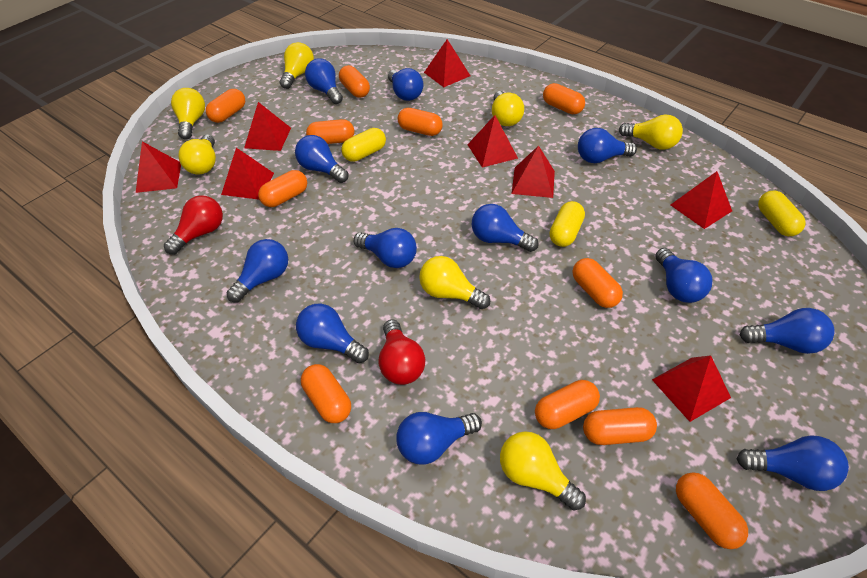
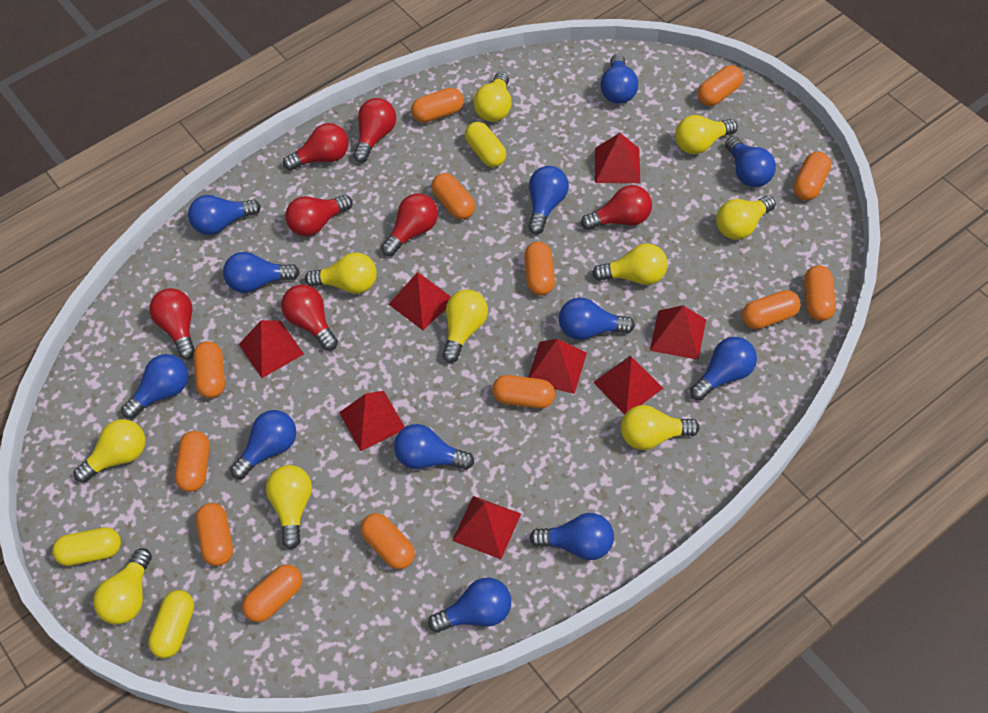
orange capsule: [206,89,245,123] [258,170,307,207] [301,364,351,423] [306,119,354,144] [339,65,370,98] [398,108,443,136] [535,380,600,429] [543,83,585,114] [573,258,623,308] [583,407,657,445] [676,472,748,549] = 11 -> [175,431,210,492] [193,341,225,398] [195,503,233,566] [242,564,302,622] [360,513,415,569] [411,88,464,123] [431,173,475,220] [492,375,555,409] [524,242,555,296] [698,65,743,106] [742,290,800,329] [793,152,831,200] [804,265,836,321] = 13
red light bulb: [164,195,223,254] [379,320,425,385] = 2 -> [149,288,195,359] [281,285,338,351] [283,123,349,171] [285,195,353,236] [353,98,396,163] [381,193,438,256] [581,185,652,230] = 7
yellow light bulb: [171,88,205,139] [178,135,216,175] [280,42,314,89] [419,256,490,309] [492,91,524,126] [500,431,586,510] [619,115,683,150] = 7 -> [74,419,145,483] [93,548,152,625] [266,465,312,549] [305,252,377,294] [442,290,488,363] [474,72,512,122] [592,243,668,285] [621,405,699,450] [675,115,738,154] [716,196,776,240] = 10

